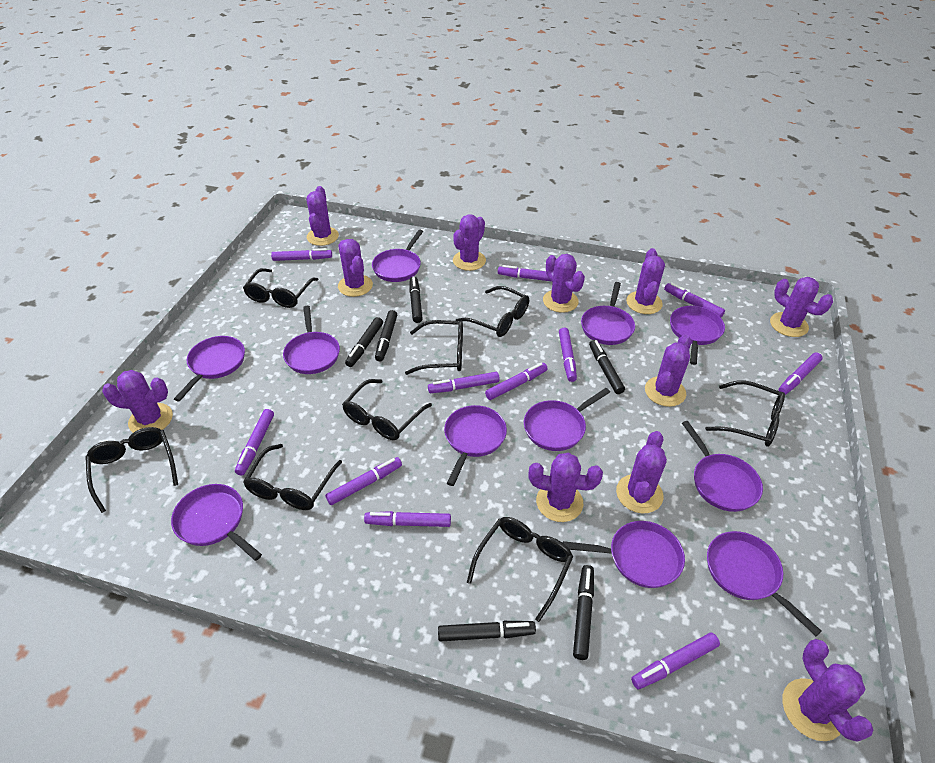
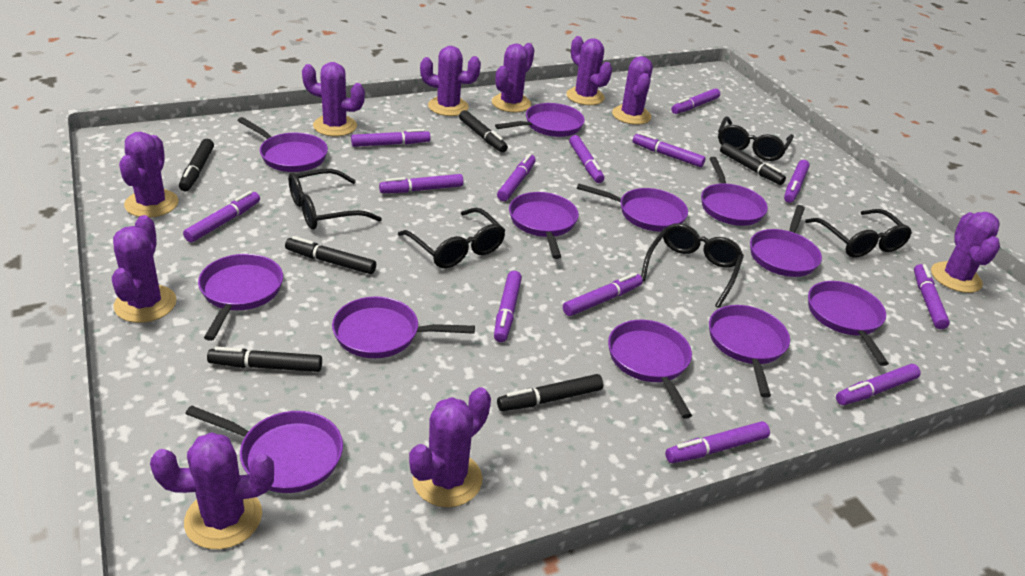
black glasses: [85,427,178,513] [243,268,319,308] [243,444,342,510] [342,379,432,440] [405,320,463,375] [455,286,529,337] [467,517,574,622] [705,380,785,447] = 8 -> [288,169,382,230] [398,208,506,268] [641,223,744,308] [718,116,794,161] [805,209,912,258] = 5
purple cactus: [102,370,173,433] [306,186,339,246] [338,239,373,297] [453,214,486,271] [528,453,603,522] [543,254,585,313] [616,431,667,513] [626,248,665,314] [645,335,691,407] [770,277,833,337] [782,639,873,742] = 11 -> [112,215,177,323] [119,132,179,218] [150,432,274,549] [302,62,365,136] [409,387,491,507] [420,46,481,116] [492,43,535,113] [566,36,612,105] [612,56,653,125] [931,212,1000,293] = 10
purple marker: [235,409,274,475] [271,248,332,261] [325,457,402,505] [364,511,451,527] [428,372,500,393] [485,363,548,400] [498,265,551,281] [559,328,577,382] [631,632,720,689] [664,283,725,317] [778,353,823,395] = 11 -> [183,191,260,242] [351,129,430,147] [379,174,463,193] [494,271,522,342] [497,154,536,201] [563,273,643,316] [569,135,604,183] [633,132,705,167] [665,421,770,463] [671,88,720,114] [784,160,810,203] [836,364,921,405] [914,264,950,329] = 13
purple pan: [171,484,262,561] [174,336,245,402] [283,306,340,374] [372,230,423,282] [444,405,507,486] [524,388,610,451] [563,521,685,588] [581,282,635,345] [670,306,725,365] [682,421,763,512] [707,531,822,636] = 11 -> [185,405,343,493] [198,254,283,341] [237,117,328,172] [332,296,475,358] [495,103,585,137] [509,192,579,259] [577,184,688,232] [608,320,692,419] [701,157,768,226] [709,305,790,398] [750,205,822,277] [808,281,889,366] = 12

